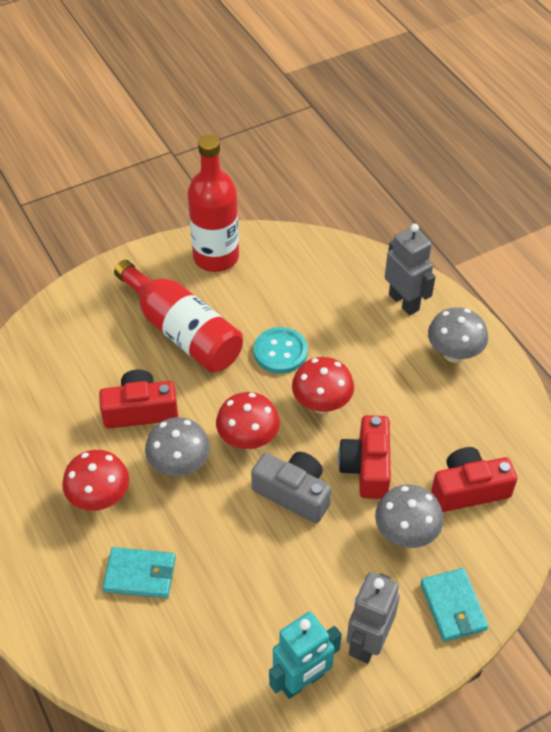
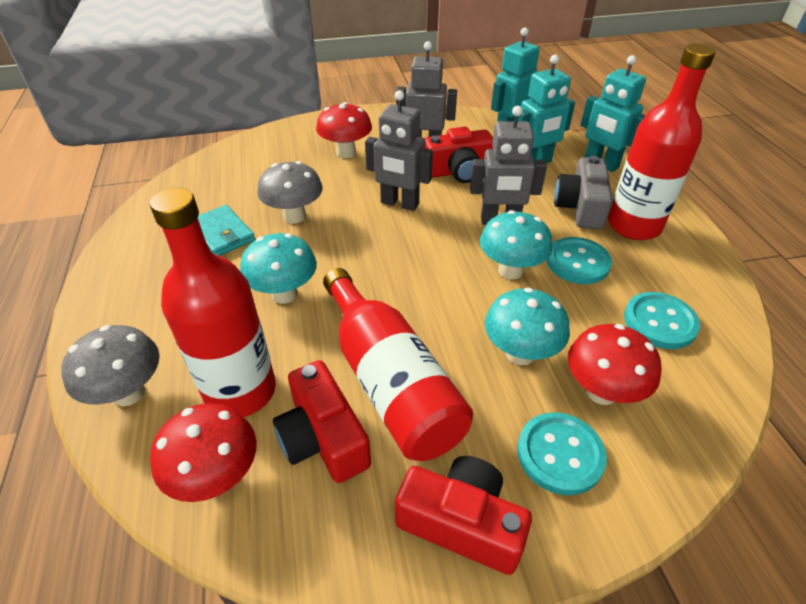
grey mushroom: [145,417,210,476] [375,484,444,548] [428,307,488,363] = 3 -> [61,325,160,406] [257,161,323,224] = 2
grey robot: [347,572,400,664] [385,224,436,315] = 2 -> [365,90,433,211] [396,41,457,137] [470,106,547,225] = 3
red bottle: [114,260,243,373] [188,135,239,272] = 2 -> [150,188,276,417] [323,268,473,461] [608,44,716,240] = 3
turquoise button: [254,327,308,374] = 1 -> [517,412,607,495] [546,237,612,284] [624,292,700,349] = 3
turquoise mushroom: none = 0 -> [240,233,317,304] [480,210,553,279] [485,287,570,365] = 3
turquoise robot: [269,612,342,699] = 1 -> [491,27,540,122] [517,55,575,163] [580,55,646,172] = 3
turquoise wallet: [103,547,176,598] [420,568,489,642] = 2 -> [198,205,255,256] = 1

